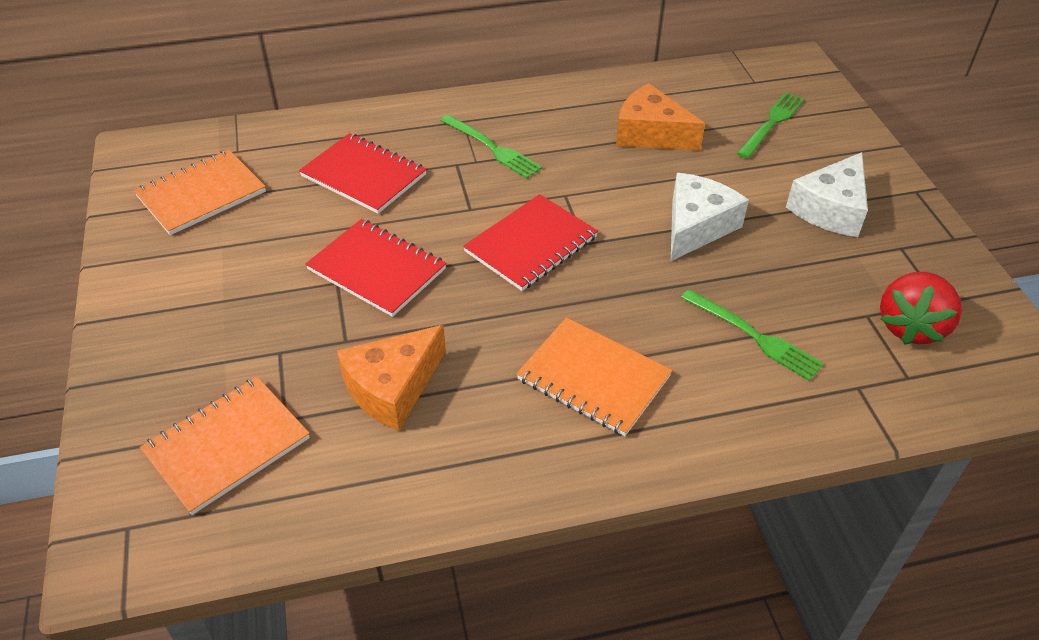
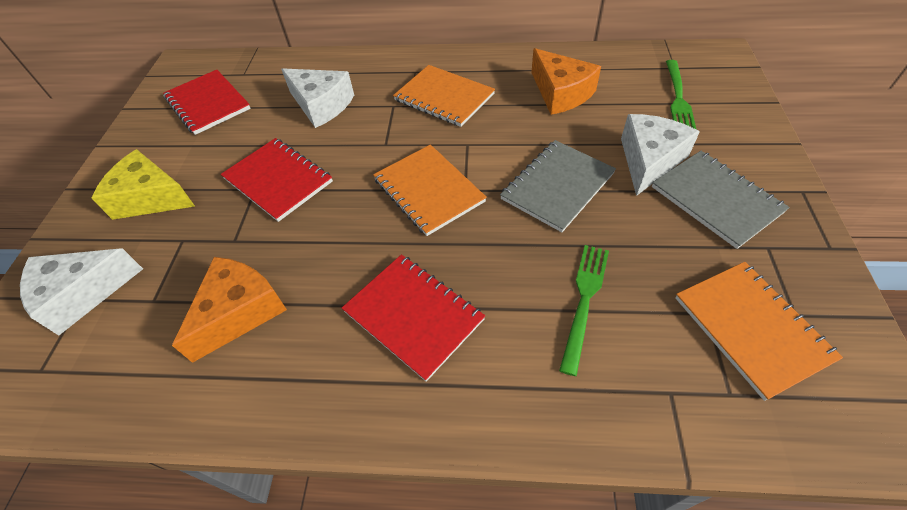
green fork: [440,114,542,179] [681,289,824,381] [737,92,804,159] = 3 -> [559,245,609,376] [666,60,697,130] = 2
grey notebook: none = 0 -> [500,140,616,232] [652,151,790,249] = 2
red strawberry: [880,272,962,345] = 1 -> none = 0
white cheese: [671,173,749,261] [786,152,868,237] = 2 -> [20,248,143,335] [281,68,354,128] [621,114,700,196] = 3
yellow cheese: none = 0 -> [92,149,195,220] = 1

